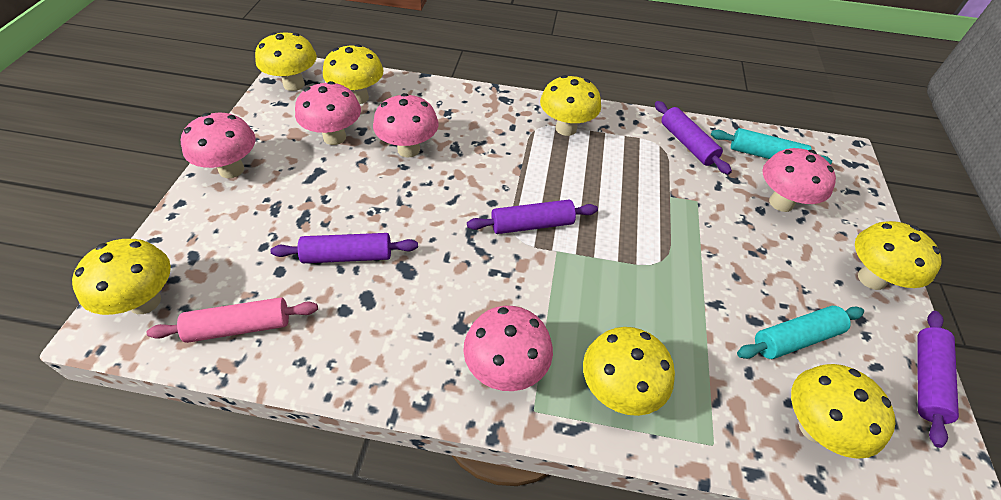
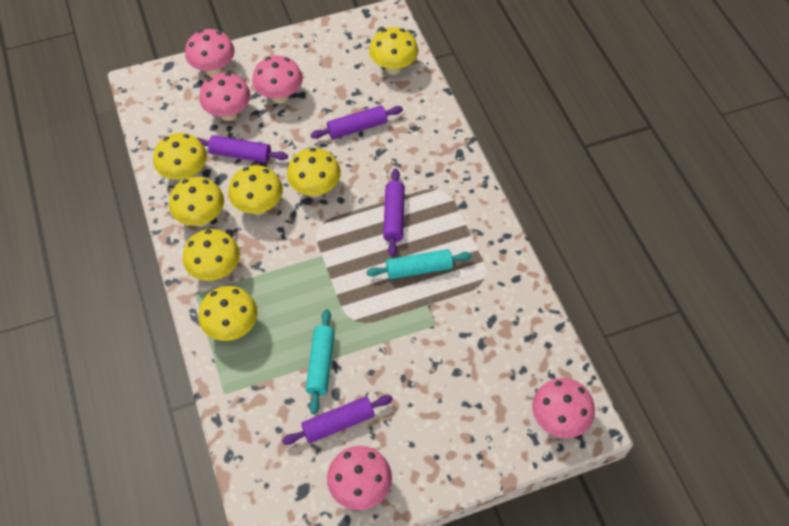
pink rolling pin: [147,297,318,343] = 1 -> none = 0

